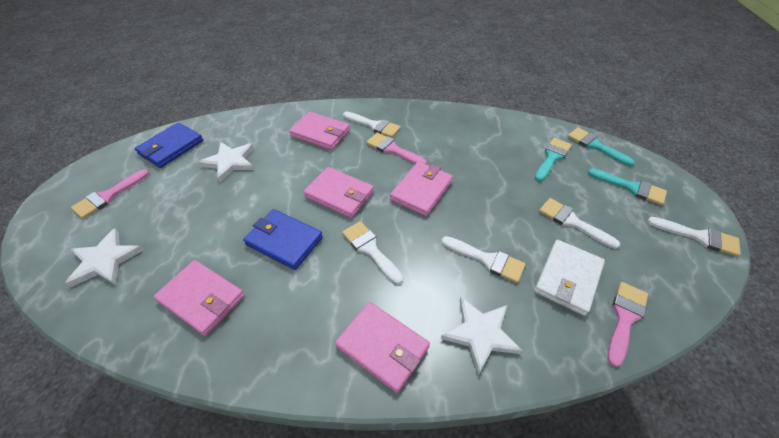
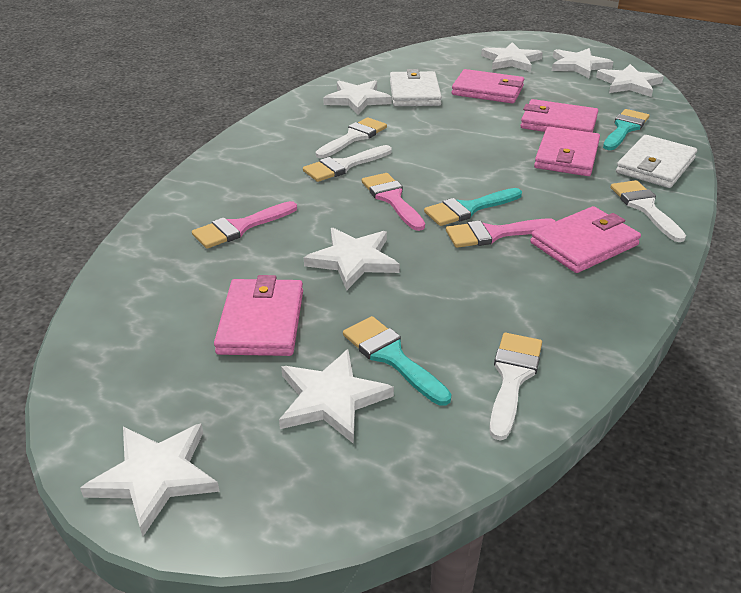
blue wallet: [135,122,203,168] [243,209,323,270] = 2 -> none = 0
white brush: [342,221,403,284] [343,112,401,138] [441,236,526,283] [539,198,620,249] [648,217,741,257] = 5 -> [303,145,392,182] [316,117,387,158] [489,333,542,441] [610,180,686,242] = 4
white star: [65,228,143,287] [198,142,254,182] [441,297,523,375] = 3 -> [80,423,220,536] [279,349,394,444] [304,228,400,291] [323,80,392,115] [481,42,543,72] [552,48,613,78] [596,64,664,97] = 7
white wallet: [534,240,605,316] = 1 -> [390,69,442,106] [616,135,697,188] = 2

